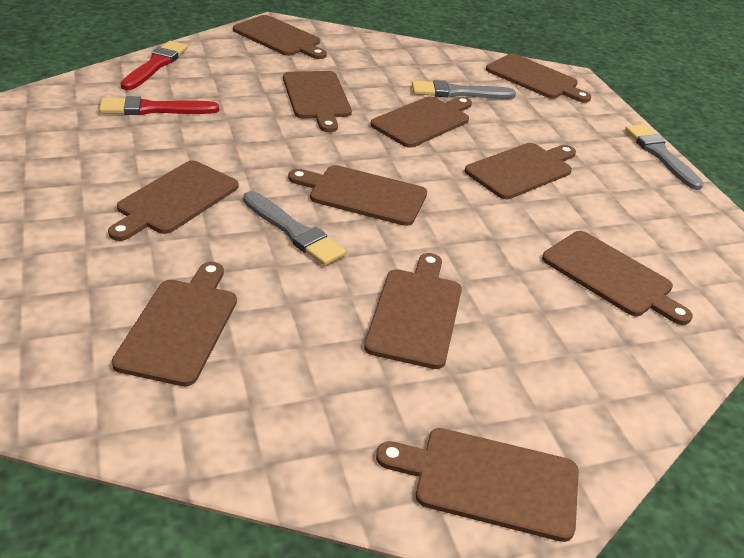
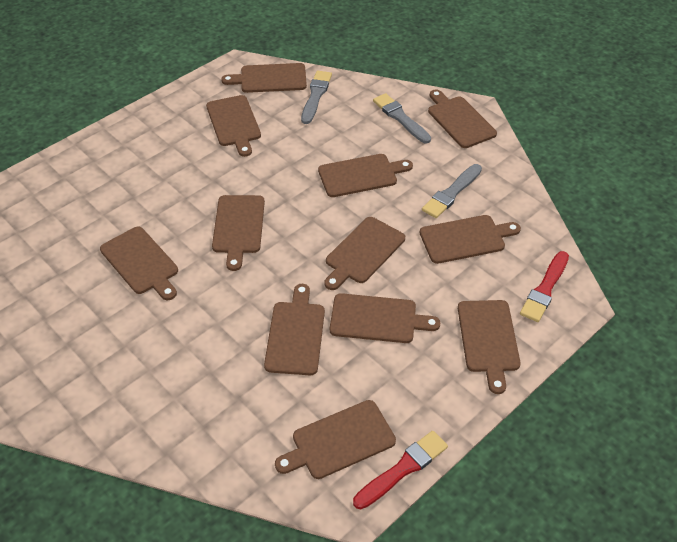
brown cutting board: [108,161,239,241] [112,262,237,386] [233,15,327,59] [283,71,352,132] [288,165,427,226] [364,253,462,369] [370,96,472,148] [376,428,579,542] [465,143,576,199] [486,54,591,103] [542,231,693,325] = 11 -> [100,226,178,300] [206,95,261,157] [212,195,265,271] [221,63,307,93] [264,284,325,375] [275,400,396,479] [318,154,413,197] [324,217,405,290] [330,293,440,343] [420,215,521,264] [428,90,497,148] [458,300,521,394] = 12

